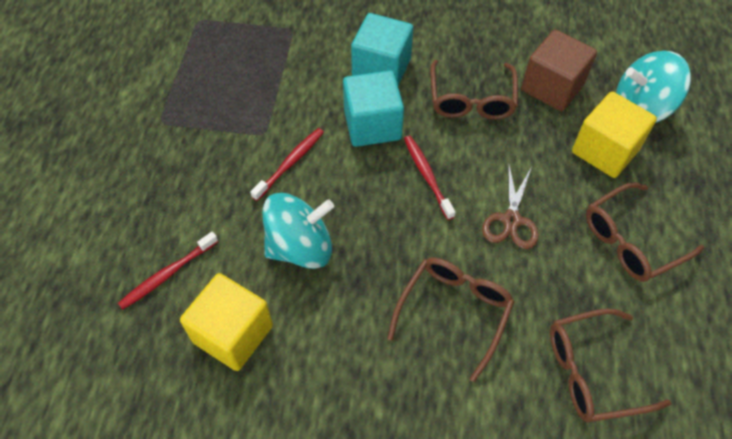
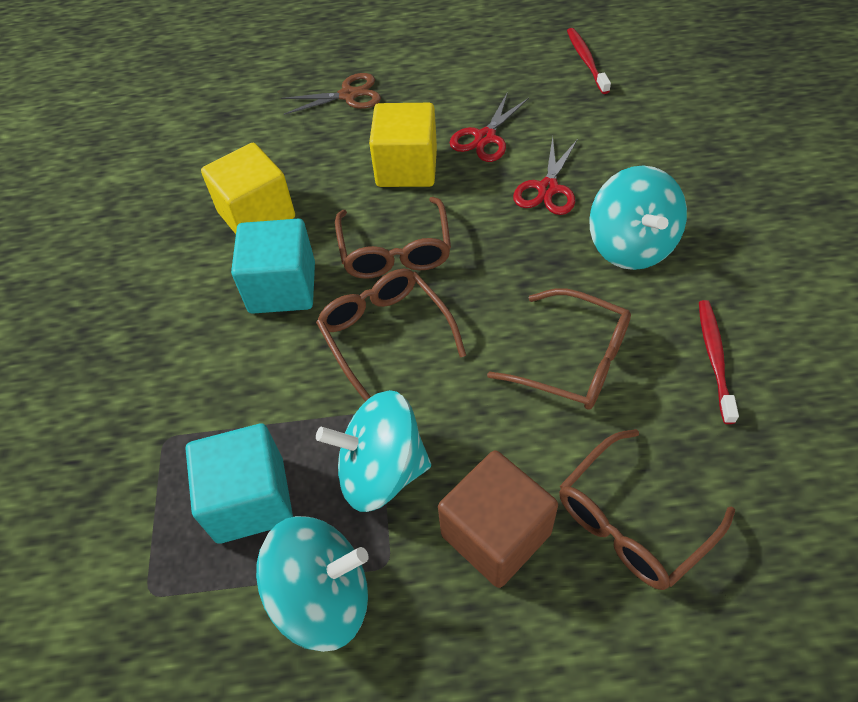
red scissors: none = 0 -> [450,92,529,162] [513,137,578,215] = 2
red toothbrush: [118,232,218,310] [250,128,324,201] [404,136,455,220] = 3 -> [567,28,611,94] [699,300,739,424] = 2
turquoise spinning top: [262,193,334,269] [616,51,691,123] = 2 -> [256,516,369,652] [316,390,431,512] [589,165,687,270] = 3

